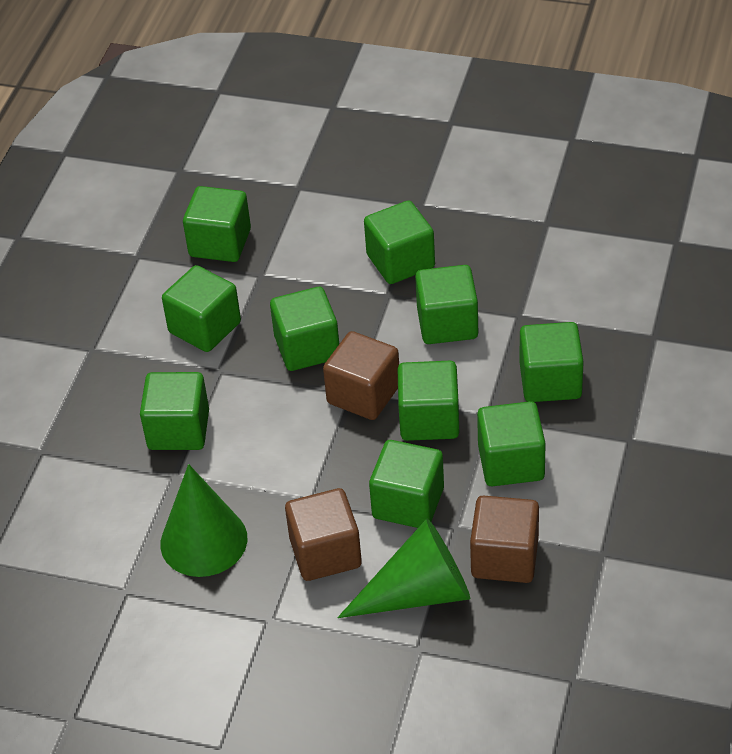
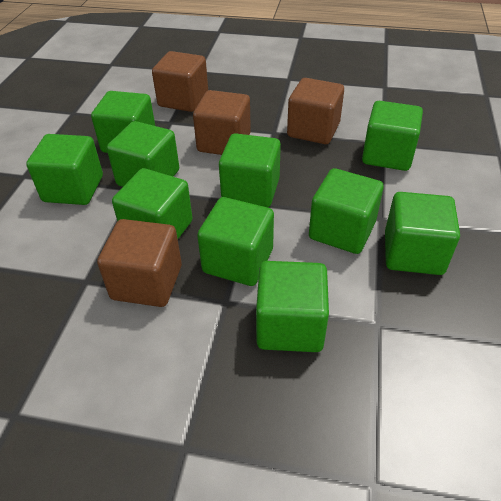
brown cube: [285,488,362,581] [323,331,399,420] [470,495,539,583] = 3 -> [97,219,182,307] [152,51,208,112] [193,90,251,155] [287,78,344,144] = 4
green cone: [160,464,247,577] [337,518,470,618] = 2 -> none = 0

